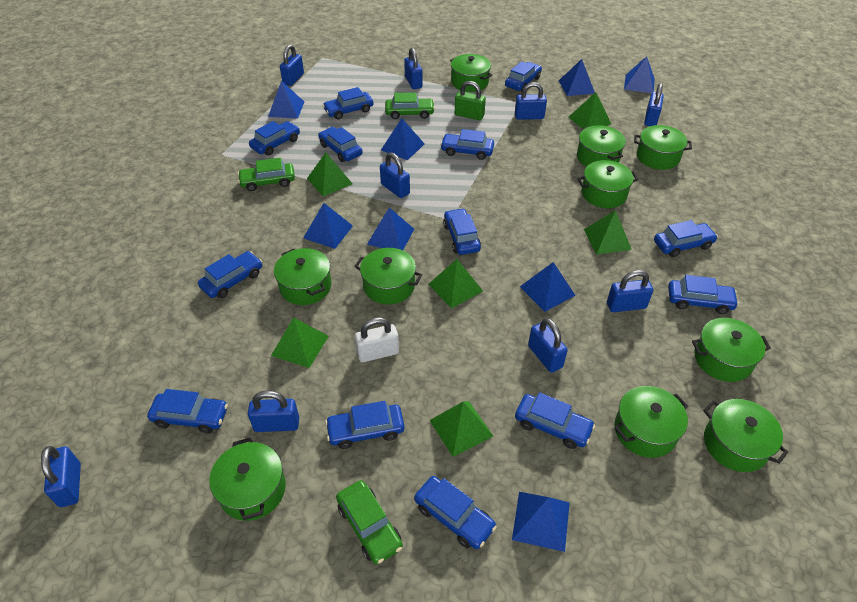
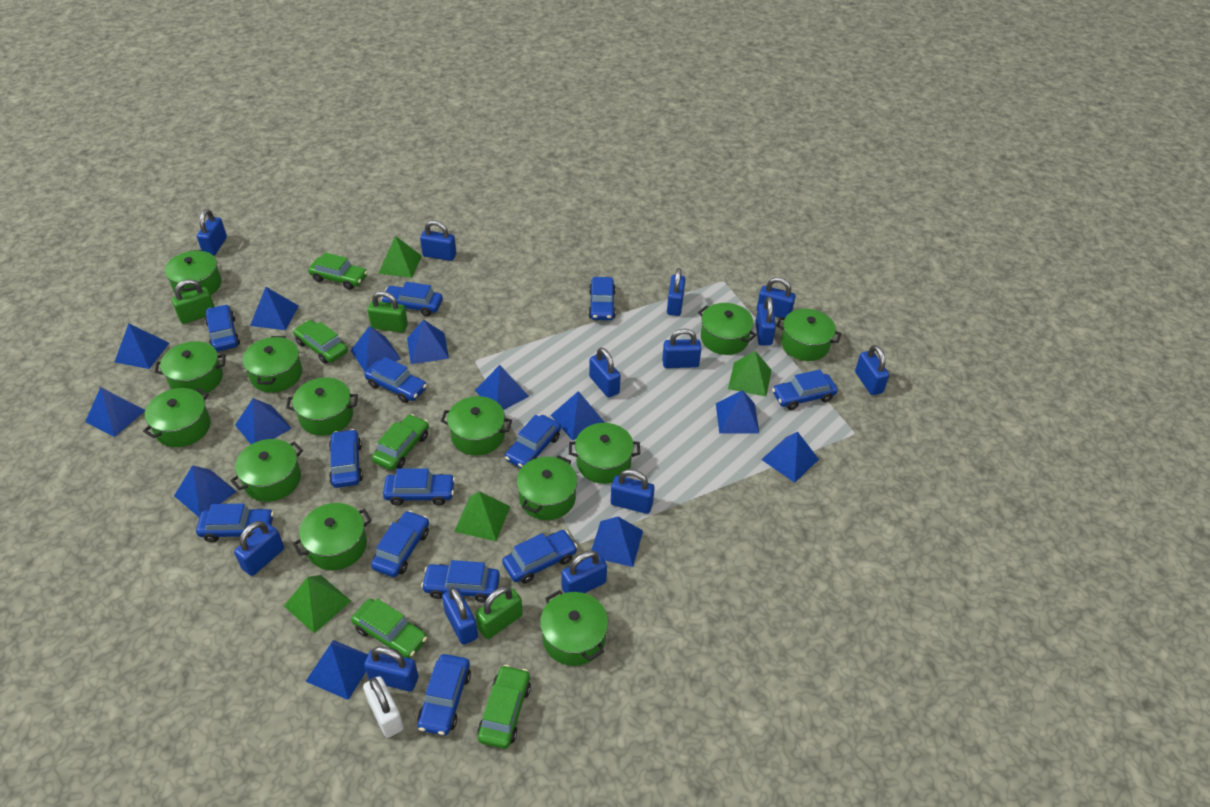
blue padlock: [41,446,81,507] [248,391,299,432] [280,44,304,86] [380,152,410,198] [404,48,423,89] [515,82,547,120] [528,318,568,373] [607,270,653,312] [644,83,664,126] = 9 -> [197,209,227,256] [234,521,284,576] [364,646,419,692] [420,221,456,261] [442,587,478,645] [561,551,607,593] [589,348,621,398] [611,469,655,514] [662,329,701,368] [667,268,686,316] [755,297,776,346] [757,277,796,318] [855,345,889,395] = 13
blue pyramid: [268,81,304,119] [303,203,353,249] [367,207,414,250] [381,118,425,161] [512,492,570,552] [520,262,576,312] [559,59,595,96] [624,56,655,93] = 8 -> [85,387,145,437] [115,324,169,369] [174,465,237,518] [235,398,292,444] [250,287,299,330] [305,640,368,700] [350,326,401,371] [407,319,449,364] [475,365,529,410] [551,391,605,441] [591,517,643,567] [716,390,760,434] [761,431,819,483] = 13
green car: [238,158,295,191] [336,480,403,564] [385,92,435,119] = 3 -> [293,320,348,364] [308,252,368,290] [351,599,427,659] [372,414,429,470] [477,665,531,749] = 5
green padlock: [455,81,486,120] = 1 -> [172,279,215,324] [368,291,408,332] [475,586,523,639] = 3
green pot: [209,438,286,521] [274,248,331,305] [354,248,422,305] [450,54,492,92] [577,125,626,167] [577,160,639,208] [614,386,688,458] [634,125,692,170] [692,318,771,382] [703,399,788,472] = 10 -> [143,388,211,447] [155,341,226,395] [165,250,222,295] [230,439,303,502] [242,336,302,393] [286,377,358,436] [293,503,372,570] [441,396,512,456] [517,455,577,520] [540,590,608,666] [569,423,640,484] [698,303,757,355] [776,309,842,361] = 13
green pyramid: [271,317,329,368] [307,152,353,196] [428,259,483,309] [429,401,493,457] [569,92,611,128] [584,210,632,255] = 6 -> [284,575,351,633] [378,236,422,278] [454,491,510,541] [728,351,771,397] = 4

